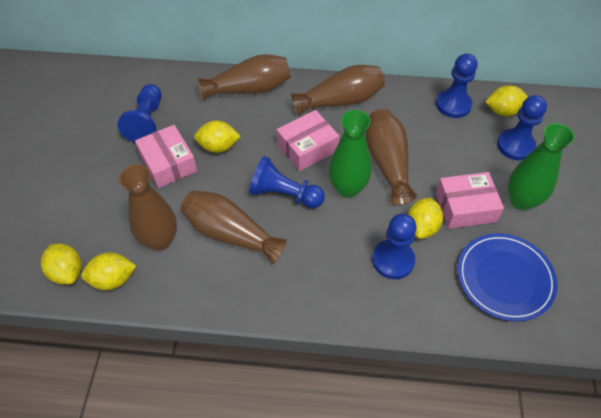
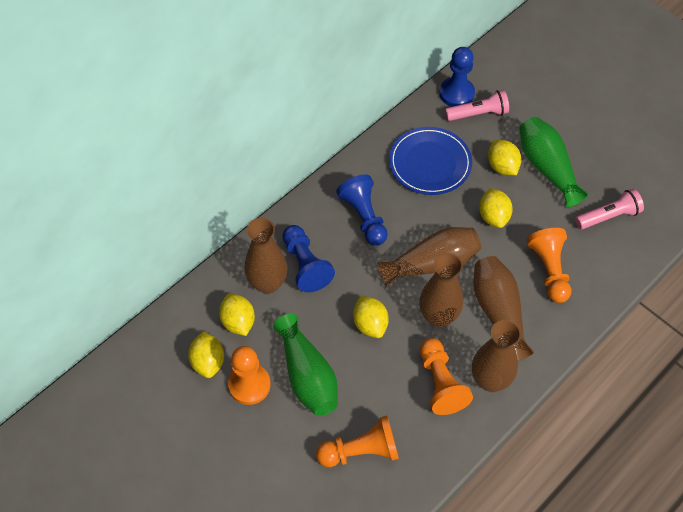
blue pawn: [117,84,162,142] [249,156,325,208] [372,214,416,279] [436,53,478,118] [497,95,547,160] = 5 -> [282,225,335,292] [336,175,388,246] [439,47,475,107] = 3
orange pawn: none = 0 -> [228,346,271,405] [316,416,399,467] [420,338,473,415] [527,228,571,303] = 4
pink box: [135,125,197,188] [276,110,339,171] [436,172,504,229] = 3 -> none = 0
pink flashlight: none = 0 -> [445,90,509,121] [575,189,644,229] = 2

